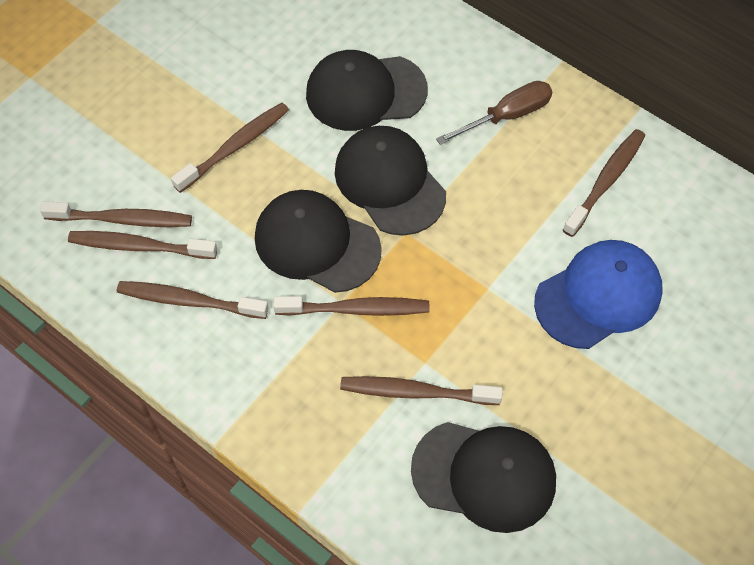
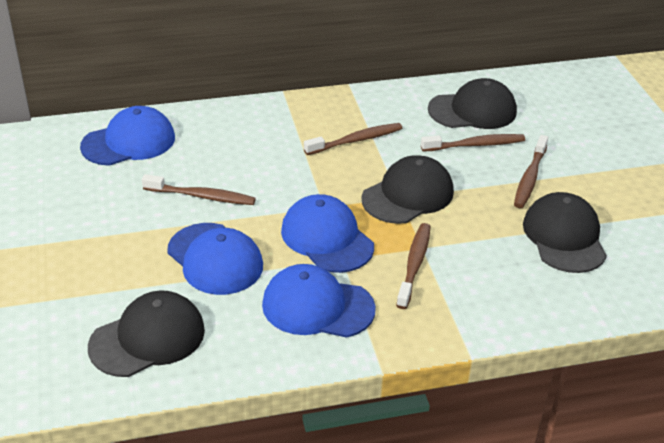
blue cap: [534,240,663,349] = 1 -> [80,106,175,166] [167,223,263,295] [262,264,376,338] [281,194,374,273] = 4
brown screwdriver: [436,81,552,145] = 1 -> none = 0
brown toothbrush: [40,201,192,227] [68,231,217,259] [117,281,268,319] [171,103,289,193] [273,296,430,316] [340,376,503,405] [563,129,645,237] = 7 -> [142,174,256,205] [304,123,403,155] [396,223,431,309] [421,134,525,151] [514,135,548,208] = 5

